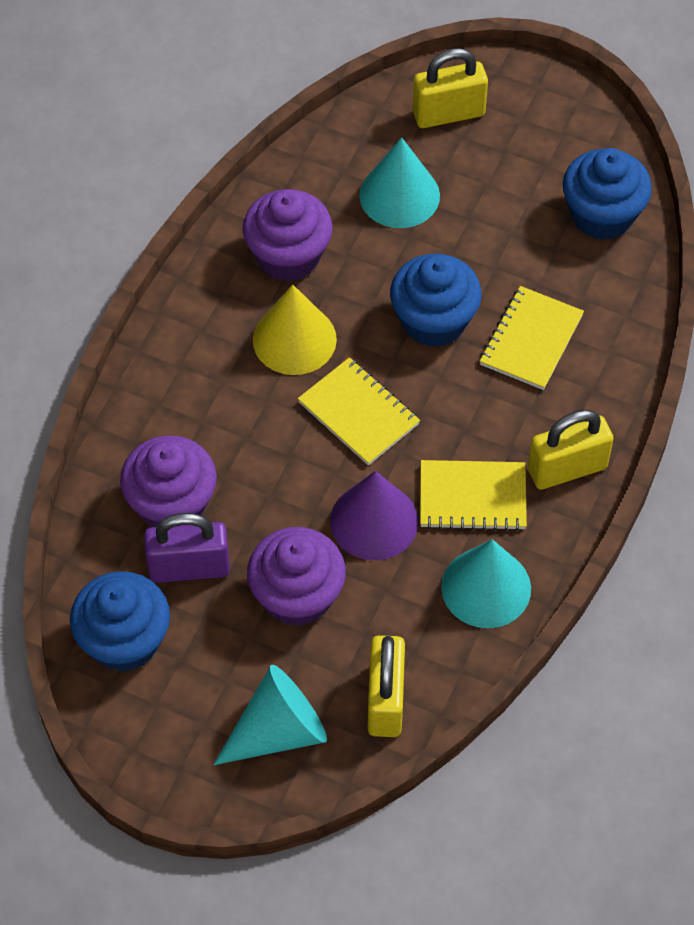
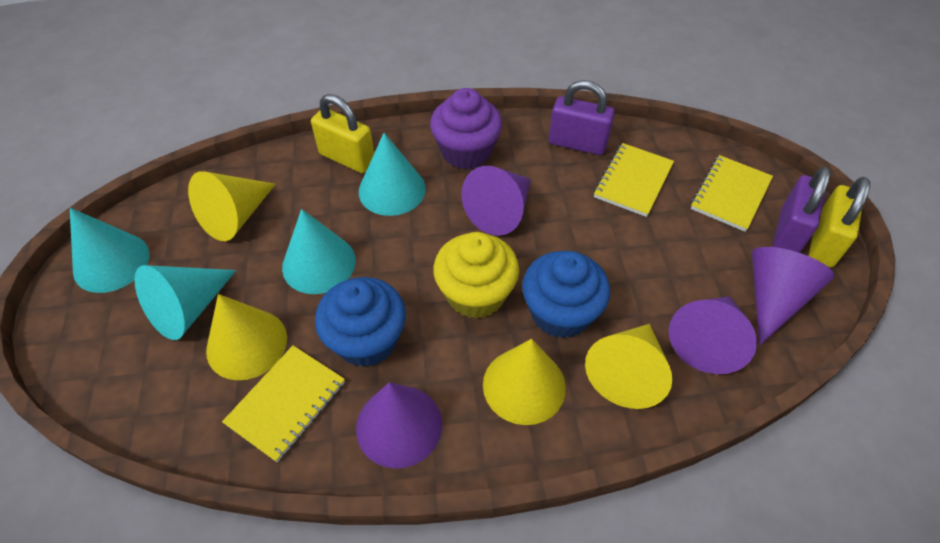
blue cupcake: [70,571,170,672] [390,254,482,347] [563,148,652,240] = 3 -> [315,277,406,367] [522,251,610,339] = 2
purple cone: [330,471,418,560] = 1 -> [356,382,442,468] [461,166,531,236] [669,296,757,374] [752,247,835,345] = 4
purple cupcake: [120,435,217,527] [242,189,333,282] [247,527,346,626] = 3 -> [430,88,502,170] = 1
purple padlock: [144,513,230,583] = 1 -> [549,80,615,155] [773,166,830,253] = 2
turquoise cone: [213,665,327,765] [359,137,440,228] [441,539,531,628] = 3 -> [70,208,149,293] [134,265,236,340] [282,209,356,294] [359,133,426,216] = 4
yellow cone: [253,284,337,375] = 1 -> [188,171,276,241] [206,294,287,380] [483,339,566,425] [585,324,672,409] = 4
yellow cupcake: none = 0 -> [433,232,519,319] = 1
yellow padlock: [368,635,405,737] [413,48,488,128] [528,410,614,490] = 3 -> [311,94,374,173] [809,177,870,267] = 2

